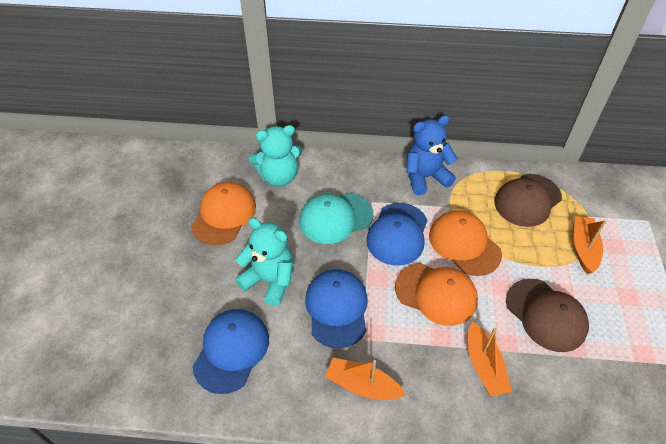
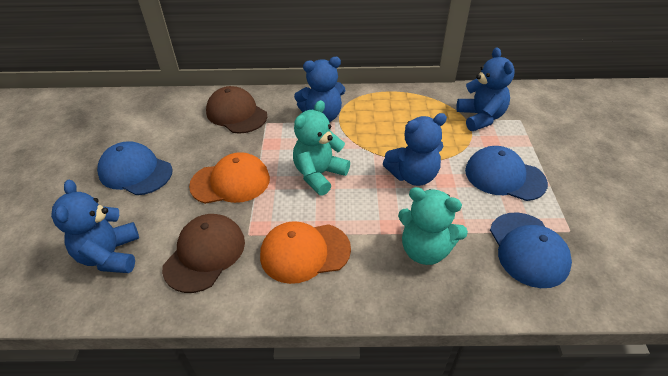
blue teddy bear: [406,115,457,195] = 1 -> [51,180,139,273] [294,57,346,122] [383,113,447,186] [456,48,515,131] = 4
orange boat: [325,358,406,400] [468,322,512,396] [574,216,606,274] = 3 -> none = 0
orange cap: [191,182,256,245] [395,263,478,326] [429,210,502,276] = 3 -> [189,152,270,204] [260,221,351,284] = 2
turquoise cap: [300,193,373,244] = 1 -> none = 0

